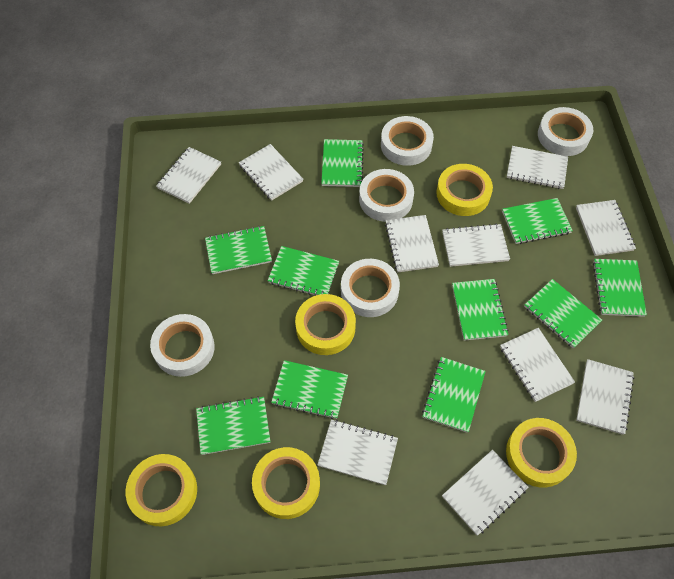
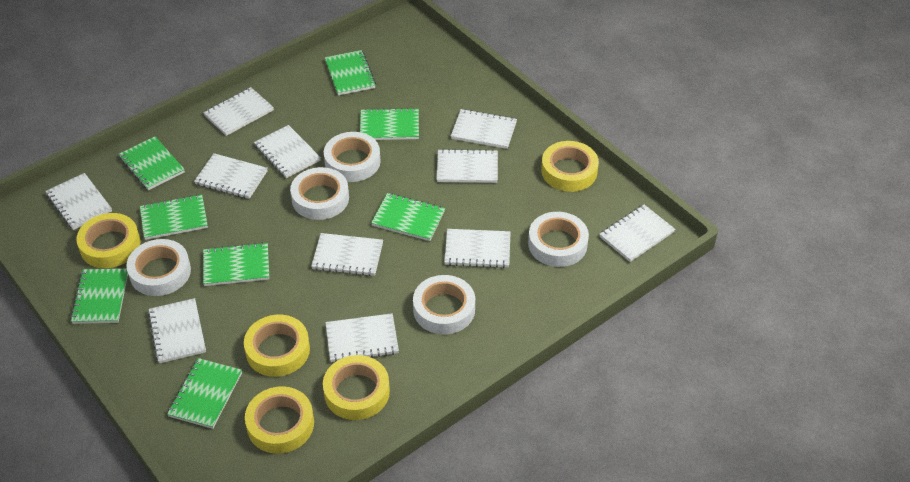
green notebook: [196,396,270,455] [205,226,272,274] [268,246,339,296] [271,360,348,419] [321,139,364,187] [422,357,486,433] [452,279,509,341] [502,198,573,244] [524,279,602,348] [593,259,647,317] = 10 -> [70,269,128,324] [119,137,185,190] [140,194,208,240] [167,358,242,429] [203,242,269,286] [325,50,376,95] [360,108,419,140] [371,193,445,241] = 8
white notebook: [156,147,221,204] [239,144,303,201] [317,420,398,485] [385,215,439,273] [442,224,510,267] [442,450,528,535] [500,328,575,402] [507,146,568,189] [576,200,636,256] [576,359,634,435] = 10 -> [45,173,112,230] [148,298,206,363] [194,153,268,199] [203,87,274,136] [254,125,321,178] [311,233,383,276] [325,313,399,362] [437,149,498,183] [444,229,511,268] [451,109,517,149] [599,205,675,262] = 11

